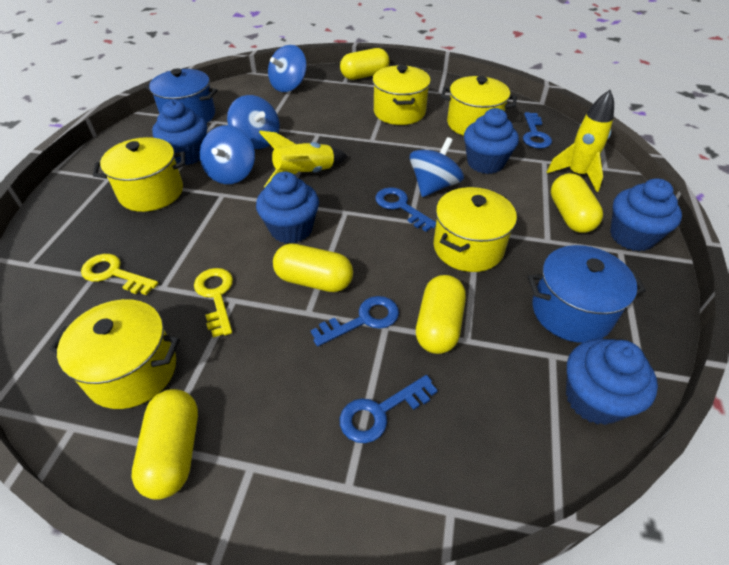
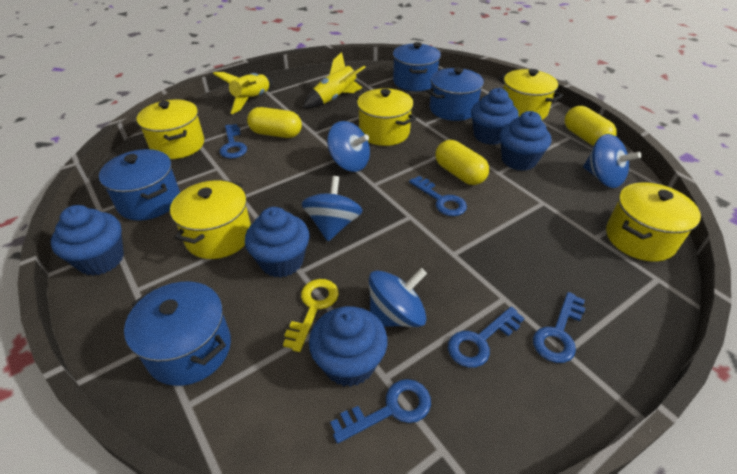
blue key: [310,296,399,346] [340,375,438,443] [375,187,436,232] [523,112,552,148] = 4 -> [219,124,247,159] [330,379,431,444] [409,176,467,216] [448,307,524,368] [533,292,585,363] = 5
blue pot: [145,68,218,123] [528,245,646,343] = 2 -> [99,149,180,221] [124,281,231,386] [393,42,441,91] [427,67,485,121] = 4
yellow capsule: [131,389,198,500] [273,244,353,292] [340,48,389,80] [416,275,466,354] [551,173,603,233] = 5 -> [247,107,302,138] [435,140,489,185] [565,106,617,146] = 3
yellow key: [81,254,159,295] [194,268,233,338] = 2 -> [283,279,339,352] = 1

